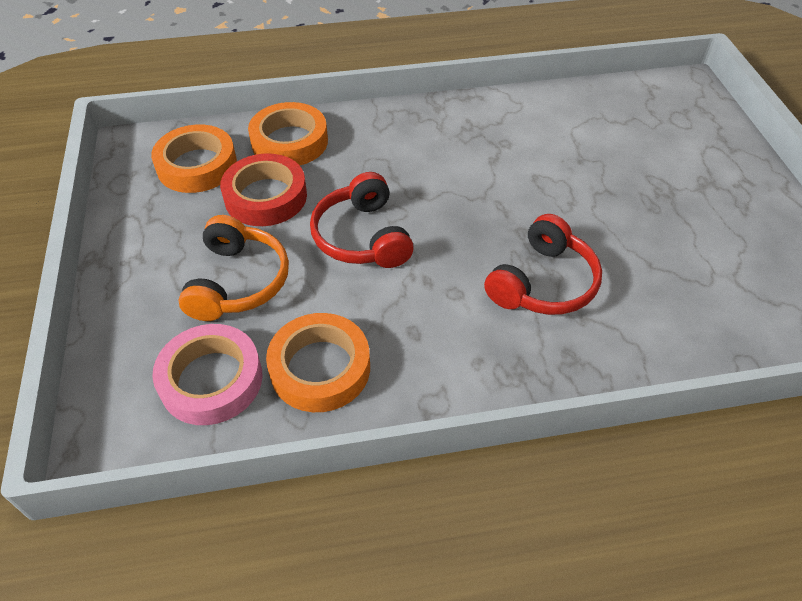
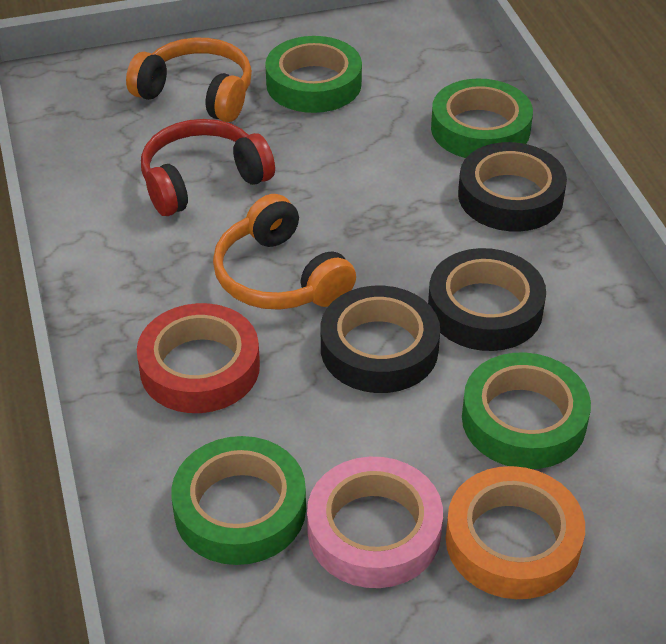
black tape: none = 0 -> [320,286,440,393] [428,248,546,351] [458,142,567,232] = 3
green tape: none = 0 -> [171,436,306,565] [265,36,362,113] [431,78,533,158] [462,352,591,469] = 4
orange headphones: [178,215,289,321] = 1 -> [126,38,252,122] [213,194,356,310] = 2
orange tape: [151,125,237,193] [248,102,328,165] [266,313,370,412] = 3 -> [446,466,585,599] = 1
red headphones: [310,172,414,268] [484,214,602,315] = 2 -> [141,119,275,216] = 1

